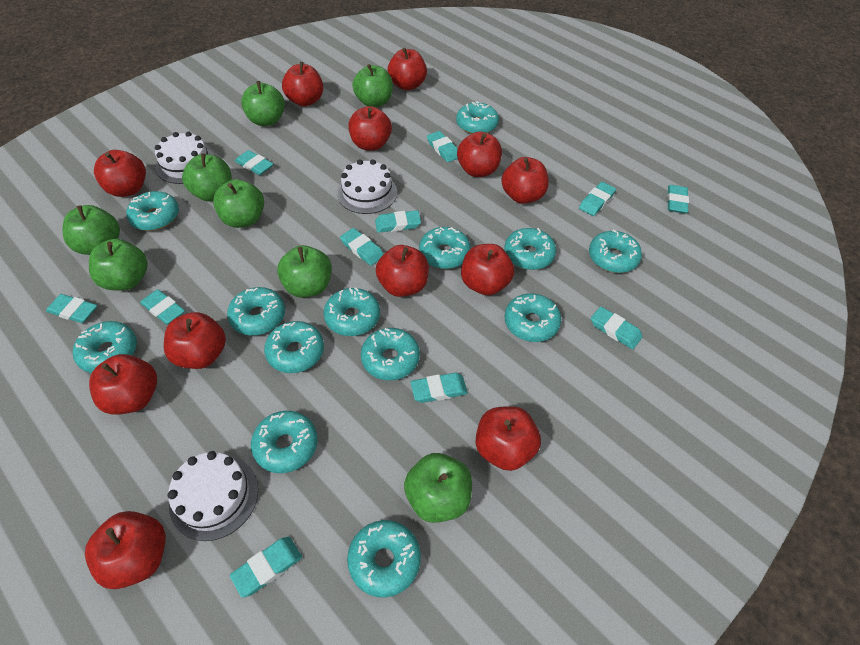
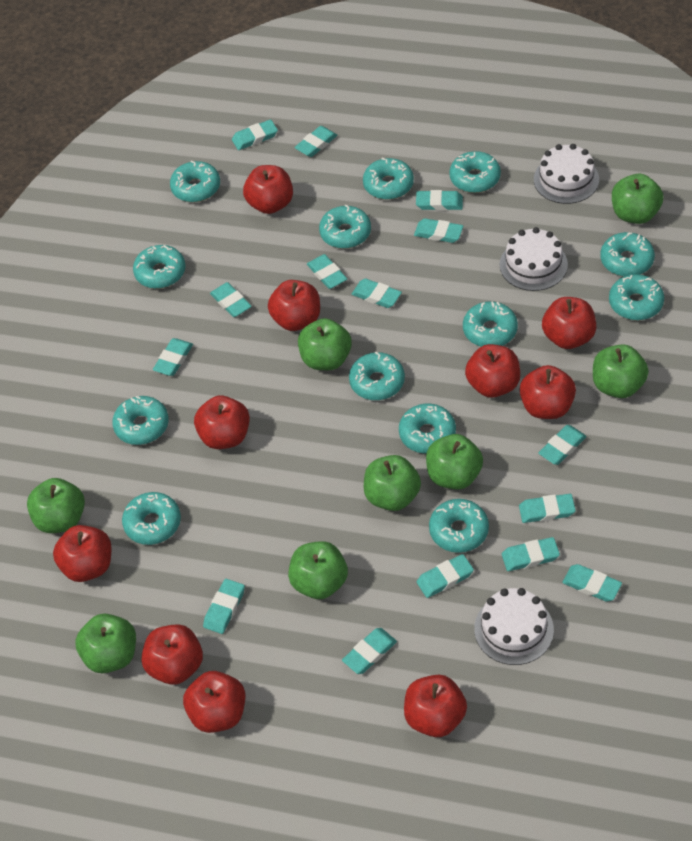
red apple: [85,511,166,589] [89,354,157,415] [94,150,146,197] [164,312,226,369] [282,62,323,107] [348,106,392,151] [376,245,429,297] [388,48,427,90] [457,132,502,177] [461,244,514,295] [476,406,541,471] [501,157,549,204] = 12 -> [53,525,112,582] [141,624,203,685] [183,671,245,733] [194,396,250,449] [243,165,293,214] [268,280,320,331] [404,675,467,737] [465,344,520,398] [520,365,576,419] [542,297,596,349] = 10
turquoise eraser: [46,294,97,323] [140,289,185,325] [230,537,302,598] [235,150,274,175] [340,228,384,266] [375,210,421,233] [410,373,468,403] [427,131,458,162] [579,182,616,216] [591,306,643,349] [667,185,689,214] = 11 -> [153,338,193,376] [203,579,245,634] [210,282,252,317] [232,119,278,150] [294,126,337,157] [307,254,347,289] [342,628,397,674] [351,279,402,308] [414,218,463,243] [416,190,463,211] [416,554,474,598] [502,537,560,571] [519,494,576,523] [538,425,587,465] [562,564,622,602] = 15

